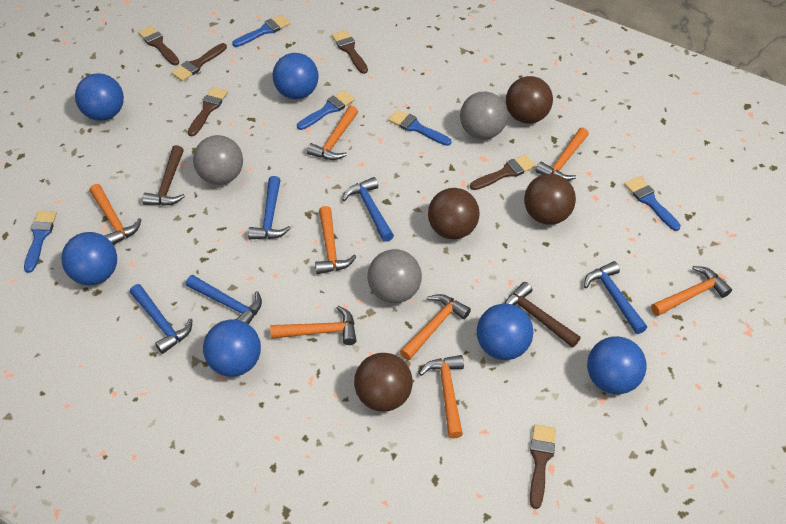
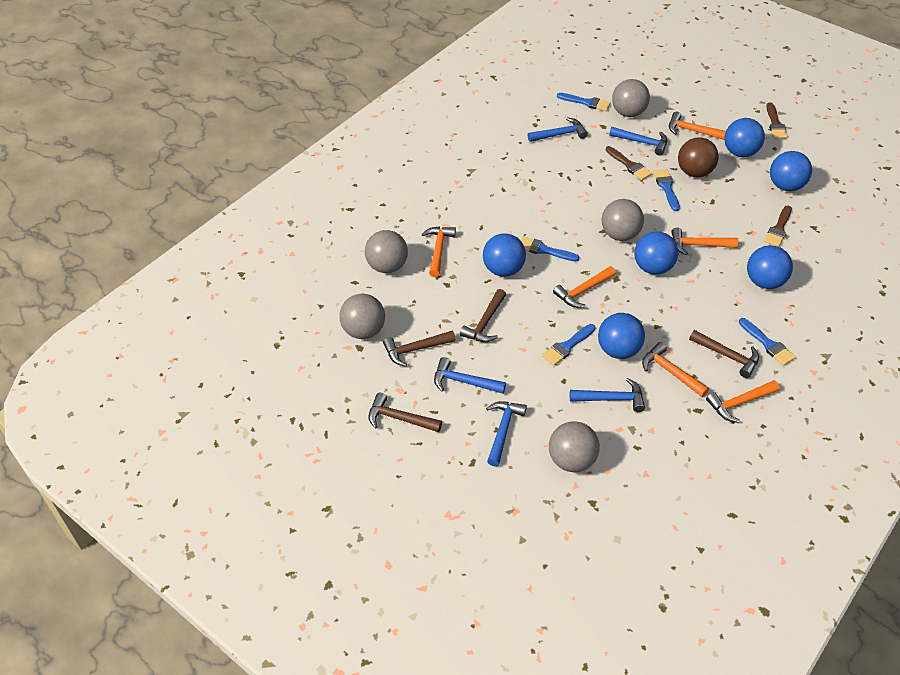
brown ball: [354,353,413,412] [428,188,480,239] [506,76,553,124] [524,174,576,225] = 4 -> [678,137,719,177] = 1
brown brush: [138,26,179,65] [171,43,227,81] [188,87,228,136] [332,30,368,74] [470,154,536,190] [530,424,556,509] = 6 -> [606,146,652,180] [764,206,792,247] [766,102,788,138] = 3
brown hammer: [142,145,185,206] [504,282,580,348] = 2 -> [368,393,442,432] [383,331,456,367] [460,289,506,342] [689,330,759,378] = 4
grey ball: [193,135,243,185] [367,249,422,303] [460,92,508,139] = 3 -> [339,294,385,339] [365,230,408,273] [549,421,600,472] [602,199,644,241] [612,79,650,117] = 5
orange hammer: [89,184,142,245] [270,306,356,345] [307,106,358,160] [315,206,357,274] [400,294,471,360] [419,355,464,438] [536,128,589,181] [651,266,732,316] = 8 -> [421,227,456,277] [553,266,616,308] [642,342,709,397] [669,112,726,140] [671,227,739,256] [706,380,780,423] = 6

